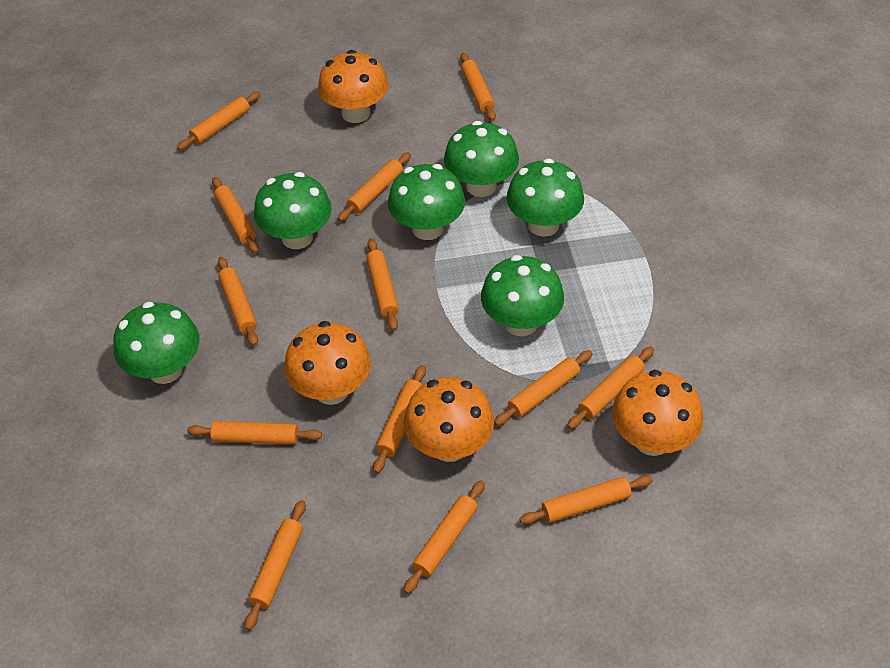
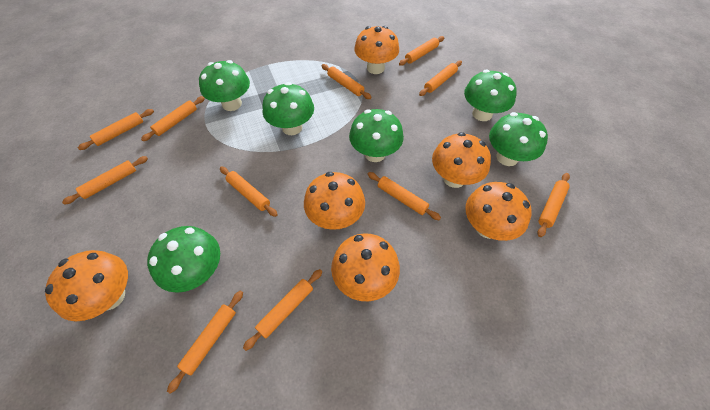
orange mushroom: [284,321,371,405] [318,50,389,123] [404,377,494,462] [612,370,703,456] = 4 -> [45,250,128,321] [304,172,365,230] [331,233,400,301] [354,26,399,74] [432,132,491,188] [465,182,532,241] = 6
orange rolling pin: [177,92,261,150] [187,421,322,445] [212,177,259,253] [218,257,258,346] [245,500,306,630] [338,152,411,221] [366,238,399,331] [373,365,426,473] [404,480,485,594] [460,53,496,121] [494,350,593,426] [519,475,653,524] [567,347,654,429] = 13 -> [62,156,148,205] [78,109,154,150] [141,96,205,141] [167,291,243,394] [220,166,278,217] [243,269,322,351] [321,64,371,99] [367,172,441,220] [399,36,444,66] [419,60,462,96] [537,173,570,237] = 11

